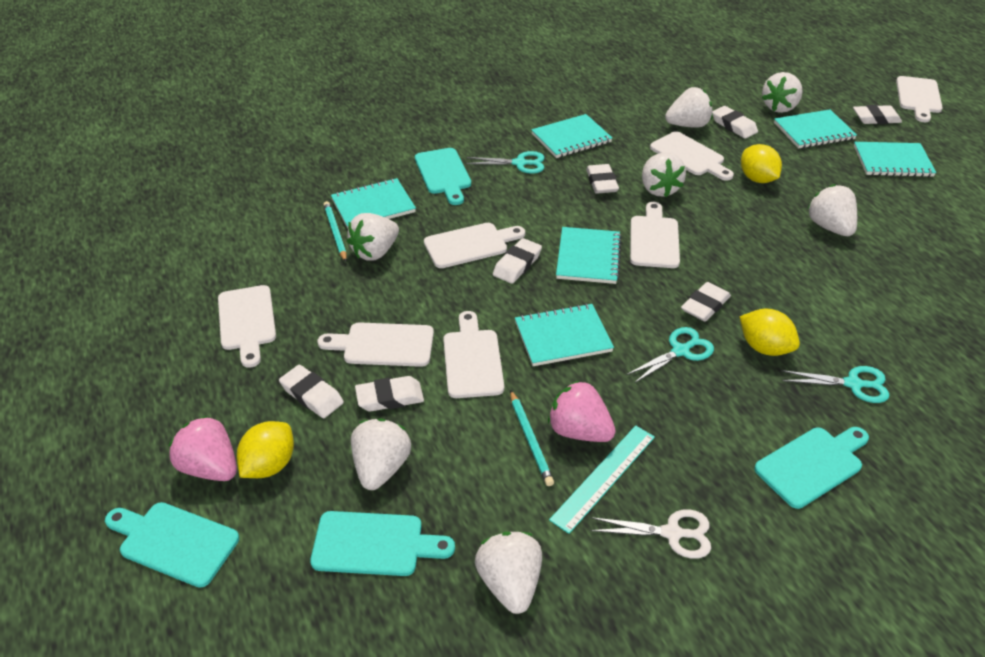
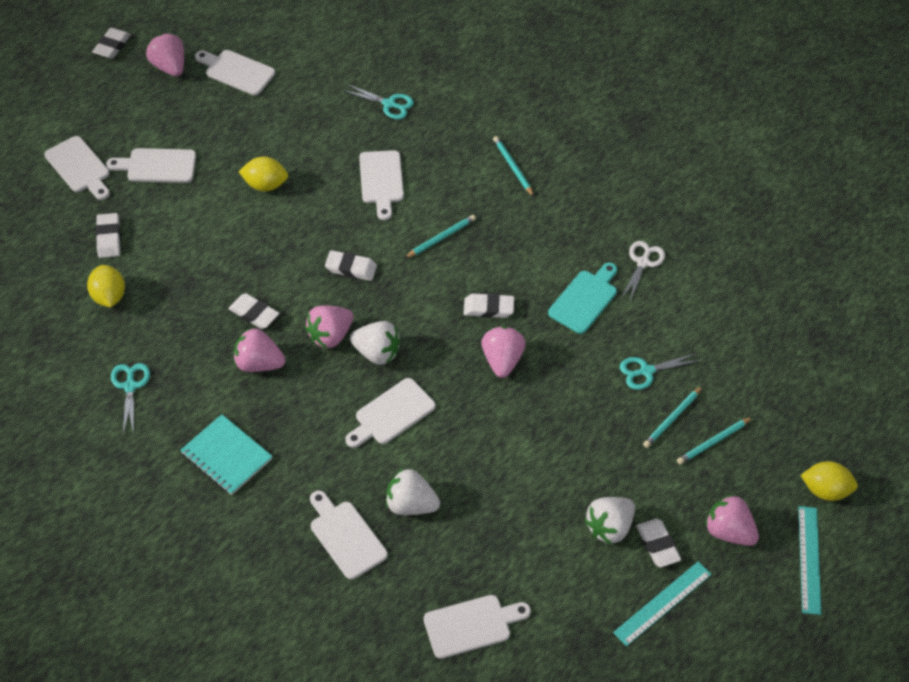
pink strawberry: [169,416,237,481] [548,380,616,442] = 2 -> [146,33,184,77] [234,328,285,372] [305,305,354,348] [481,326,526,378] [705,494,759,546] = 5
turquoise cutting board: [105,502,239,587] [310,511,455,576] [415,148,471,205] [754,427,869,509] = 4 -> [548,263,617,334] = 1
turquoise notebook: [331,178,416,229] [515,303,614,366] [531,114,612,158] [556,227,622,284] [774,109,857,148] [854,142,936,177] = 6 -> [181,414,273,495] = 1
turquoise pencil: [323,201,347,262] [510,390,554,486] = 2 -> [405,215,476,258] [493,136,534,197] [643,386,703,448] [677,417,753,465] = 4
turquoise ruler: [549,425,655,534] = 1 -> [613,561,712,646] [798,506,821,615] = 2
white eraser: [279,365,344,418] [355,376,424,412] [493,238,542,284] [586,164,619,194] [681,282,731,322] [712,106,758,139] [853,105,902,124] = 7 -> [92,28,131,59] [96,213,121,258] [228,293,280,329] [325,250,377,281] [464,293,514,318] [636,519,681,567] = 6
white strawberry: [347,213,399,261] [351,419,411,490] [475,532,542,614] [642,153,686,197] [665,87,713,128] [762,72,803,113] [807,184,857,236] = 7 -> [350,321,400,365] [386,468,440,515] [585,497,635,544] = 3

